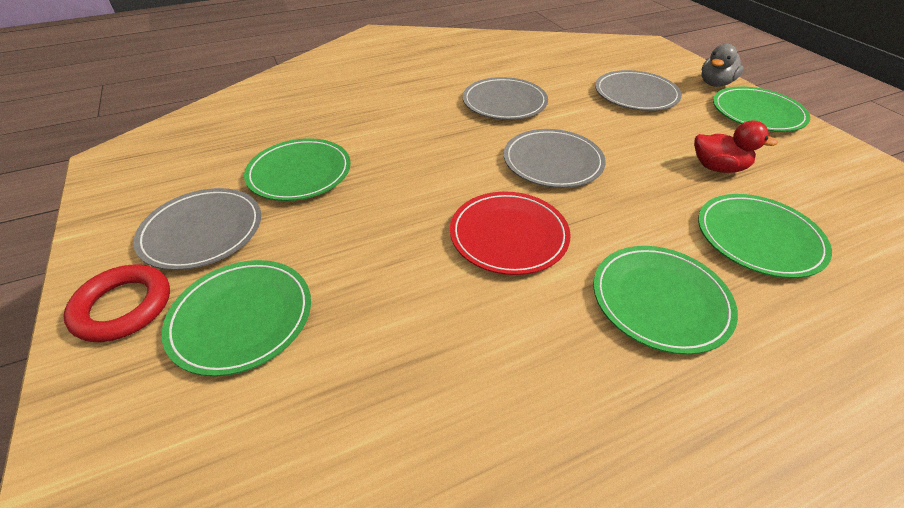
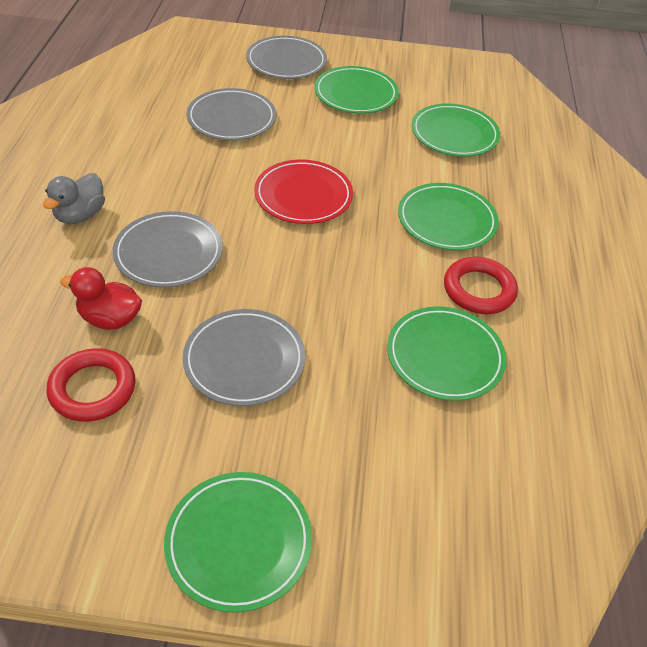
red ring: [64,265,170,342] = 1 -> [47,348,136,422] [444,257,518,314] = 2

